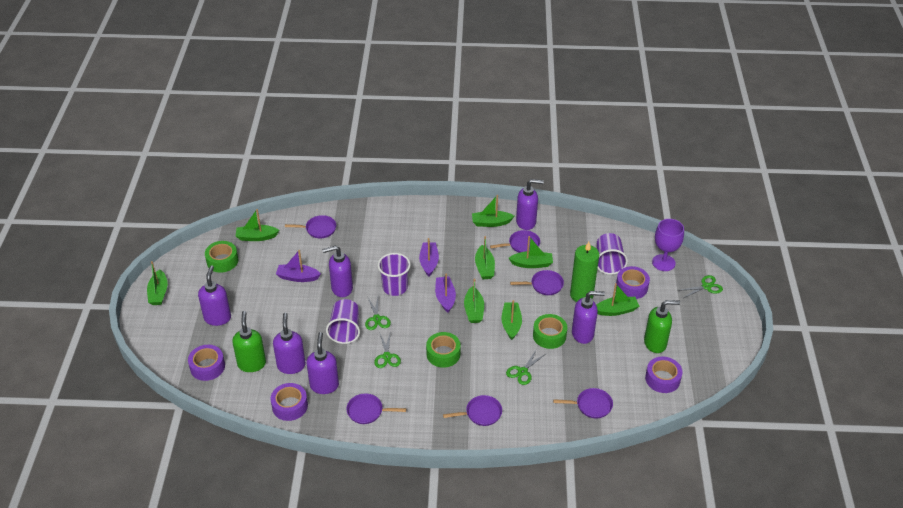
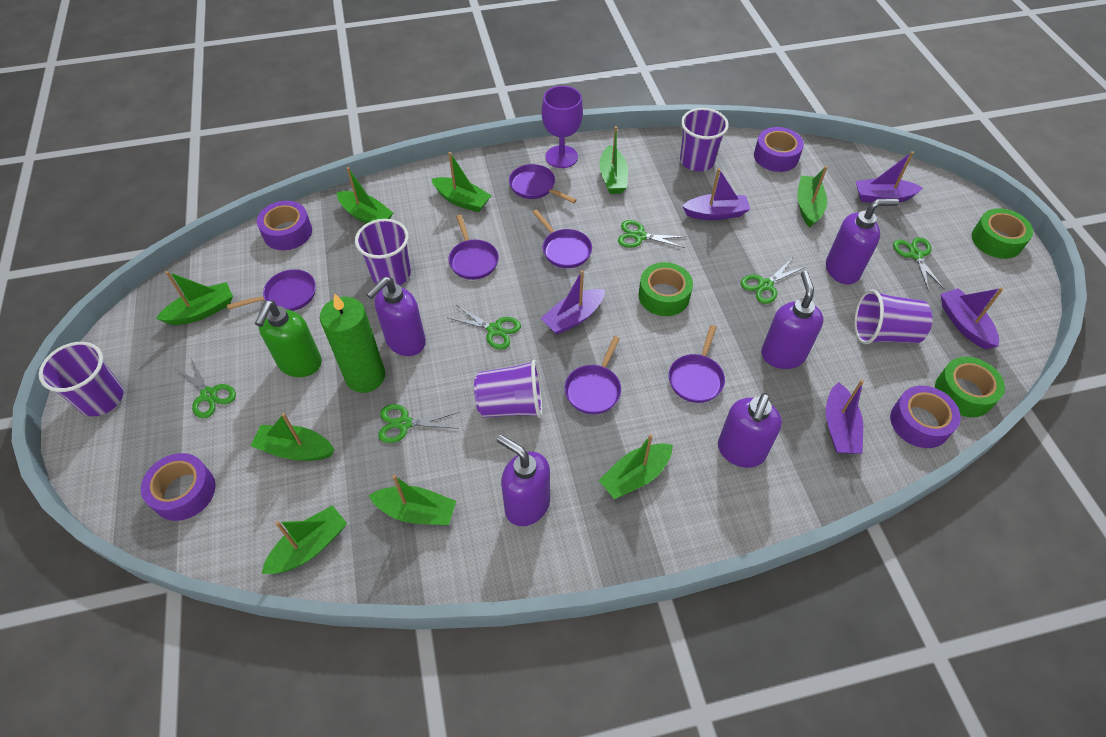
green boat: [147,261,168,305] [236,209,279,241] [464,279,484,323] [472,195,514,227] [475,236,495,279] [501,300,522,340] [509,236,553,268] [596,283,639,316] = 8 -> [156,271,233,325] [251,413,334,461] [261,505,347,574] [337,167,393,224] [369,475,456,525] [432,152,492,212] [599,126,628,194] [599,434,673,499] [797,166,828,227] = 9
green scissors: [365,298,391,330] [374,331,401,368] [506,349,546,385] [677,275,723,298] = 4 -> [175,357,236,418] [378,404,459,443] [449,305,521,350] [618,220,687,248] [741,259,805,304] [893,237,944,290] = 6
green soap dispenser: [232,311,266,372] [644,300,680,353] = 2 -> [255,300,322,377] = 1
purple boat: [276,250,321,282] [419,238,439,277] [435,274,456,313] = 3 -> [541,270,605,335] [682,168,750,220] [826,380,864,454] [856,151,923,203] [940,287,1003,349] = 5
purple cup: [326,299,360,344] [378,253,411,296] [597,233,628,275] = 3 -> [38,342,124,416] [355,219,411,287] [474,360,542,418] [680,108,729,171] [854,289,932,344] = 5
purple soap dispenser: [198,265,231,326] [273,313,306,374] [307,332,339,394] [322,246,353,297] [516,179,544,230] [572,291,605,344] = 6 -> [366,277,426,356] [497,434,550,526] [718,393,782,468] [761,271,824,369] [826,199,899,284] = 5

